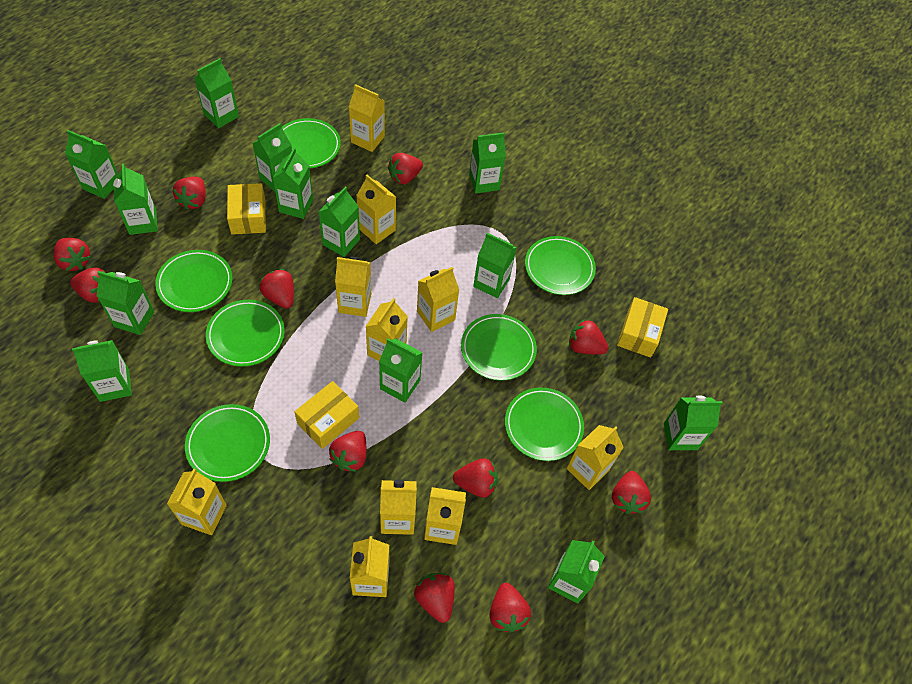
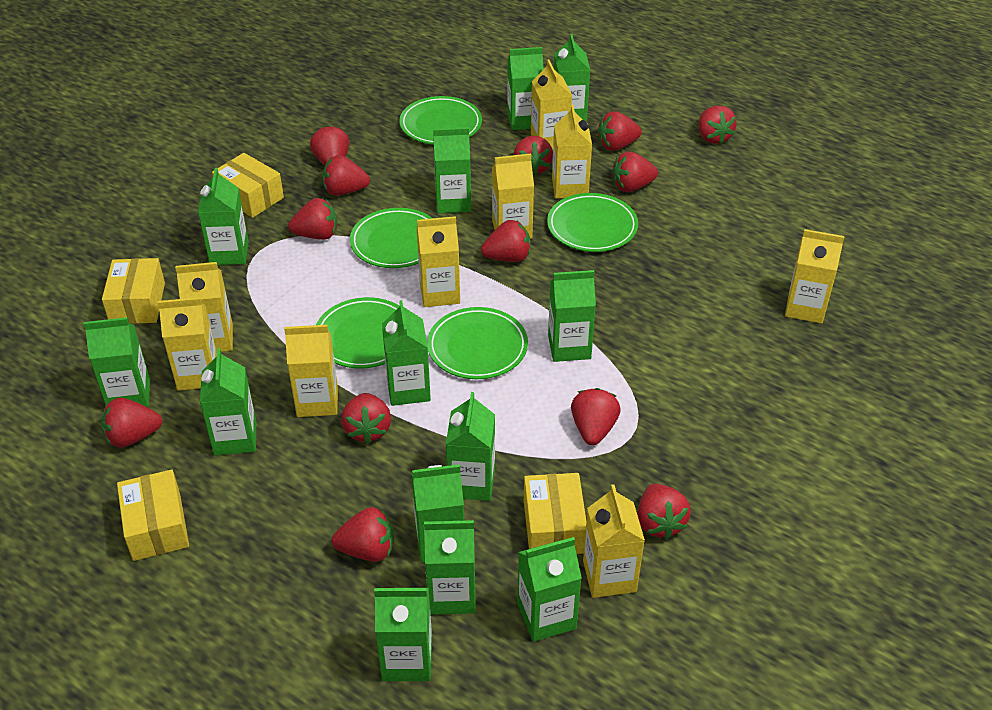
green plate: [155,250,232,312] [185,404,270,482] [206,300,285,367] [282,118,341,168] [461,314,537,381] [505,388,584,461] [525,236,596,295] = 7 -> [316,297,400,368] [350,208,432,268] [399,96,482,145] [427,307,528,379] [547,193,638,252] = 5
red strawberry: [53,238,91,271] [70,267,106,303] [173,177,206,210] [259,269,294,309] [329,431,367,472] [388,153,423,184] [414,573,455,623] [453,458,498,498] [489,583,531,633] [569,320,609,354] [612,471,651,514] = 11 -> [101,398,162,448] [288,198,337,240] [310,125,349,165] [322,155,370,196] [332,507,394,562] [341,393,391,444] [481,220,531,262] [514,136,553,175] [571,388,621,445] [597,111,642,151] [612,151,658,192] [638,484,691,539] [699,106,737,144] = 13
yellow box: [227,183,266,235] [294,381,359,449] [617,297,668,358] = 3 -> [102,258,165,324] [117,469,189,561] [212,153,284,218] [524,473,586,554] = 4
yellow carton: [167,468,227,535] [335,257,371,317] [349,84,385,152] [350,536,389,597] [356,175,396,244] [365,298,408,361] [380,480,417,535] [417,267,459,332] [424,487,466,545] [566,425,624,490] = 10 -> [158,297,217,391] [175,262,233,352] [284,325,338,417] [417,216,460,307] [492,153,534,239] [531,60,572,150] [552,105,592,198] [583,484,645,598] [785,229,844,324] = 9

